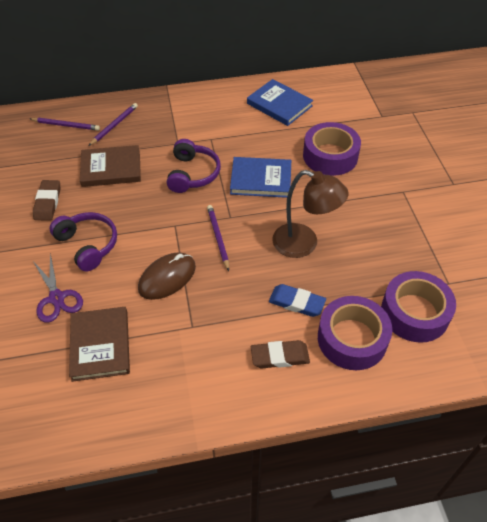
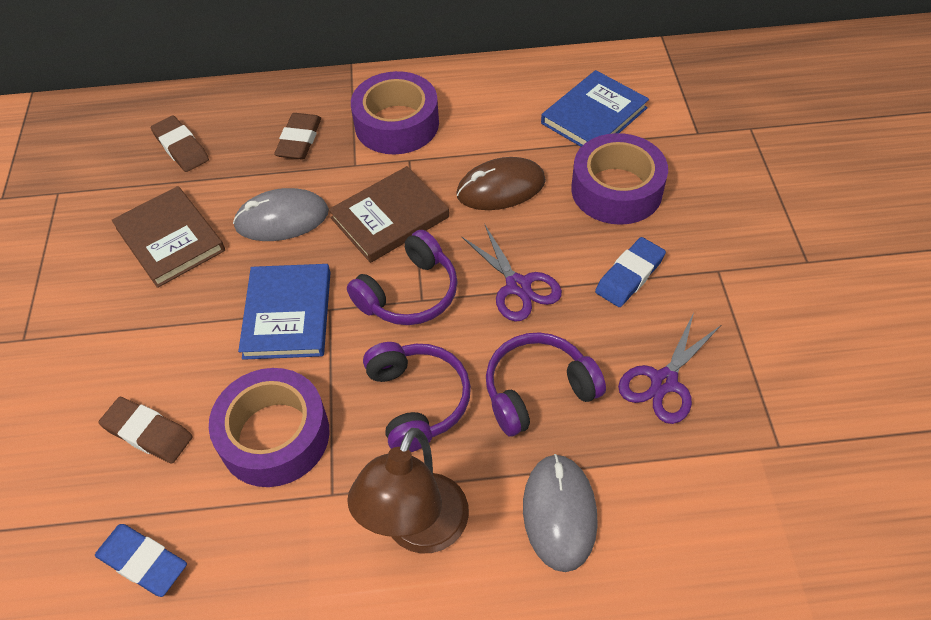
blue eraser: [269,284,326,317] = 1 -> [95,524,187,597] [595,237,666,307] = 2
brown eraser: [33,180,61,220] [251,340,310,368] = 2 -> [99,397,193,464] [151,116,209,172] [274,113,321,160] = 3
grey mouse: none = 0 -> [233,188,329,241] [523,454,598,572] = 2
purple headphones: [49,212,117,272] [167,139,221,193] = 2 -> [347,230,458,325] [363,342,471,452] [486,332,606,436] = 3
purple pencil: [30,118,100,131] [89,103,138,146] [207,205,229,271] = 3 -> none = 0
purple scissors: [33,253,83,323] = 1 -> [461,225,562,322] [618,313,721,424] = 2

